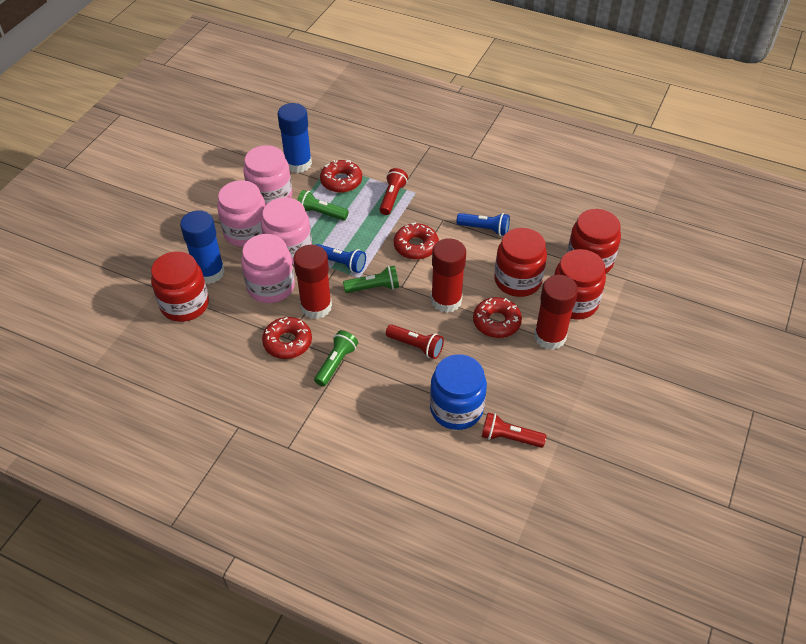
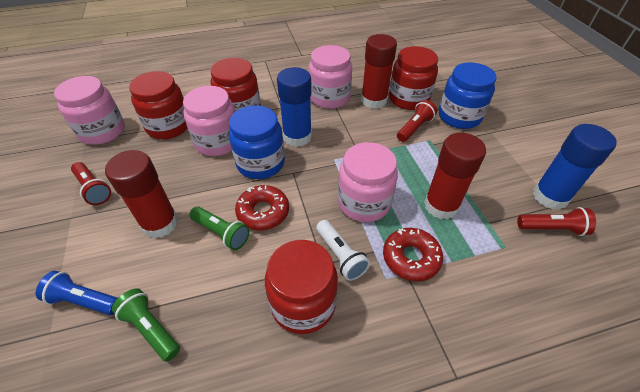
blue flashlight: [316,244,366,273] [457,213,510,236] = 2 -> [36,271,118,315] = 1
blue jar: [430,354,487,430] = 1 -> [229,105,285,179] [439,62,497,129] = 2
green flashlight: [297,190,349,221] [314,330,358,387] [343,266,399,293] = 3 -> [112,288,180,362] [189,206,249,250] = 2
red donut: [262,317,312,359] [320,160,362,193] [394,223,439,259] [473,297,522,338] = 4 -> [235,185,289,231] [383,228,443,281] = 2
white flashlight: none = 0 -> [316,220,370,281] = 1

